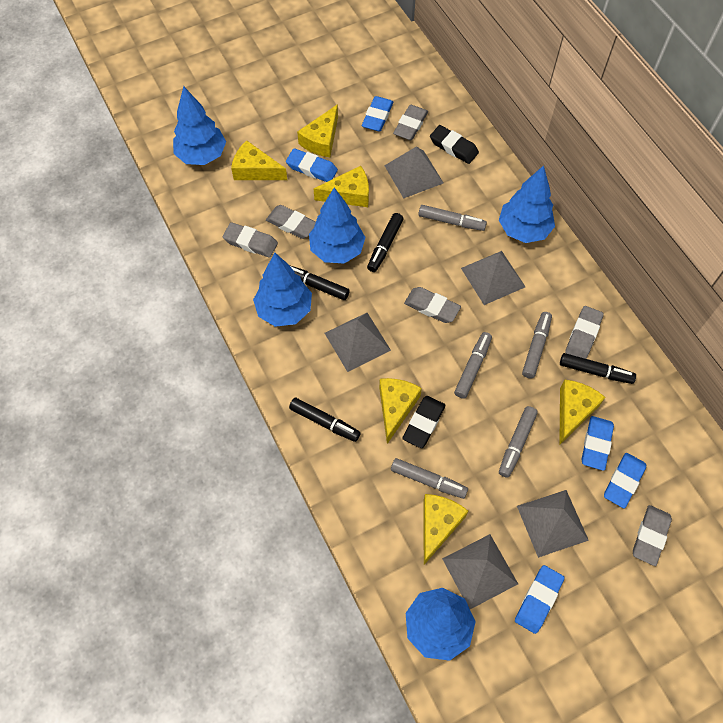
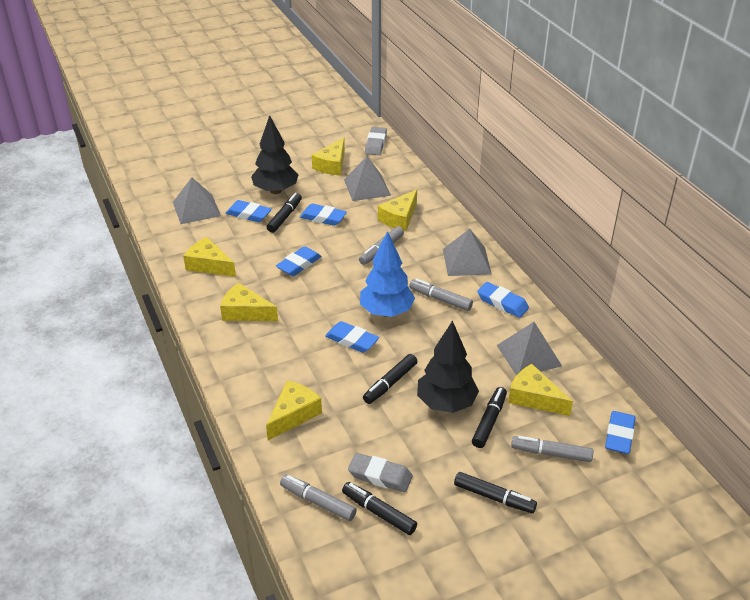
black eraser: [402,396,445,448] [430,125,479,164] = 2 -> none = 0
black marker: [289,265,350,300] [289,398,361,442] [367,213,404,272] [560,353,636,384] = 4 -> [267,193,302,233] [342,482,417,535] [363,354,418,404] [454,472,537,513] [472,387,507,448] = 5
black tree: none = 0 -> [251,115,299,194] [417,320,479,413] = 2
blue eraser: [286,148,338,182] [362,96,393,132] [515,565,565,634] [582,416,614,471] [604,453,646,509] = 5 -> [226,200,272,222] [276,246,321,276] [300,204,347,226] [325,321,379,353] [477,282,529,318] [605,411,635,454] = 6
blue tree: [173,86,226,165] [253,253,312,327] [309,187,366,264] [406,588,476,661] [499,165,555,243] = 5 -> [360,231,415,317] = 1
grey eraser: [223,222,278,258] [266,205,316,239] [393,105,428,140] [404,287,461,323] [565,306,604,359] [633,505,672,566] = 6 -> [348,453,413,492] [365,127,387,155] = 2
grey marker: [391,458,468,499] [418,205,487,231] [454,332,492,399] [499,406,538,478] [522,312,552,378] = 5 -> [280,474,357,521] [359,226,404,265] [409,279,473,311] [511,436,593,462] = 4
grey pyramid: [325,313,391,372] [384,146,443,198] [442,534,518,609] [461,251,525,305] [517,490,589,558] = 5 -> [173,177,221,224] [344,156,391,201] [443,229,492,276] [497,322,562,376] = 4

